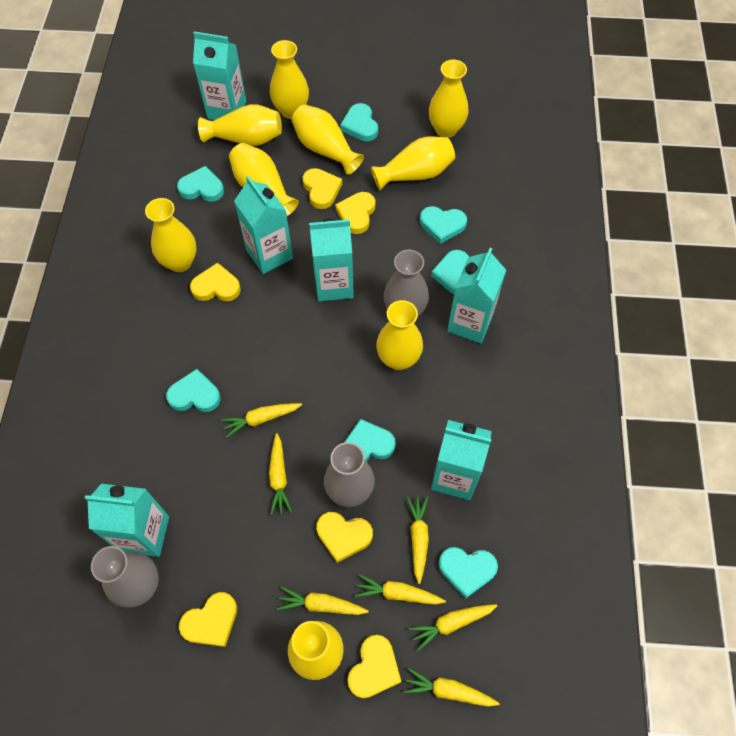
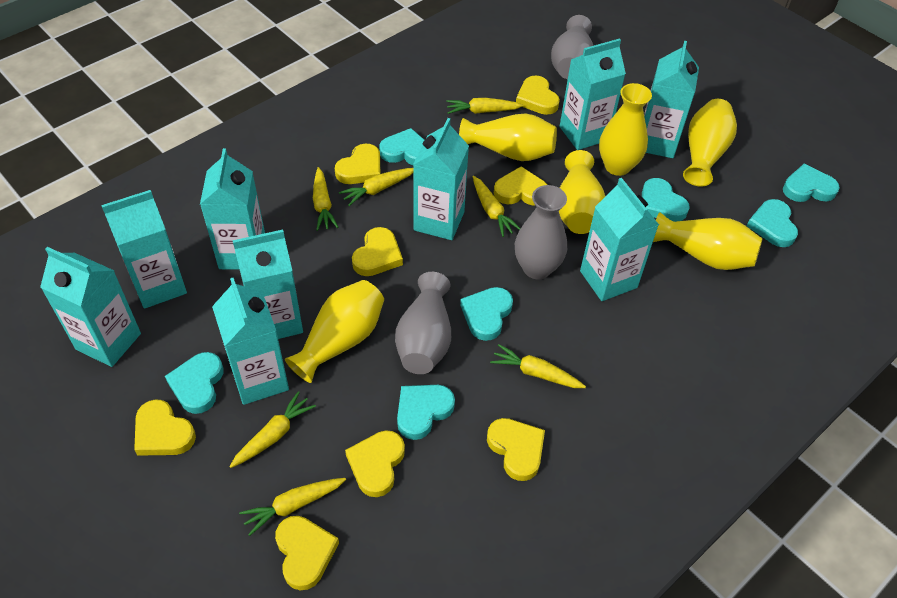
turquoise carton: [85,484,169,557] [193,31,246,120] [234,176,293,274] [309,218,354,301] [431,420,491,500] [447,248,506,344] = 6 -> [40,247,141,367] [101,190,187,309] [200,148,265,269] [212,278,289,405] [232,230,303,339] [413,118,469,240] [560,39,626,150] [580,178,659,301] [644,41,699,158] = 9
yellow heart: [179,592,237,647] [190,263,241,301] [302,168,342,209] [316,512,373,563] [335,192,375,234] [347,635,401,698] = 6 -> [134,399,196,456] [275,516,339,590] [335,143,380,184] [345,430,405,497] [352,227,403,276] [487,418,545,481] [494,166,547,206] [516,75,560,115] = 8
yellow vase: [145,198,196,272] [198,104,282,146] [229,143,299,216] [270,40,309,119] [288,621,344,680] [291,104,364,175] [371,137,455,190] [376,300,423,370] [429,60,469,138] = 9 -> [285,280,384,383] [459,113,557,161] [559,150,605,234] [599,83,652,176] [653,212,763,270] [683,99,737,186] = 6

